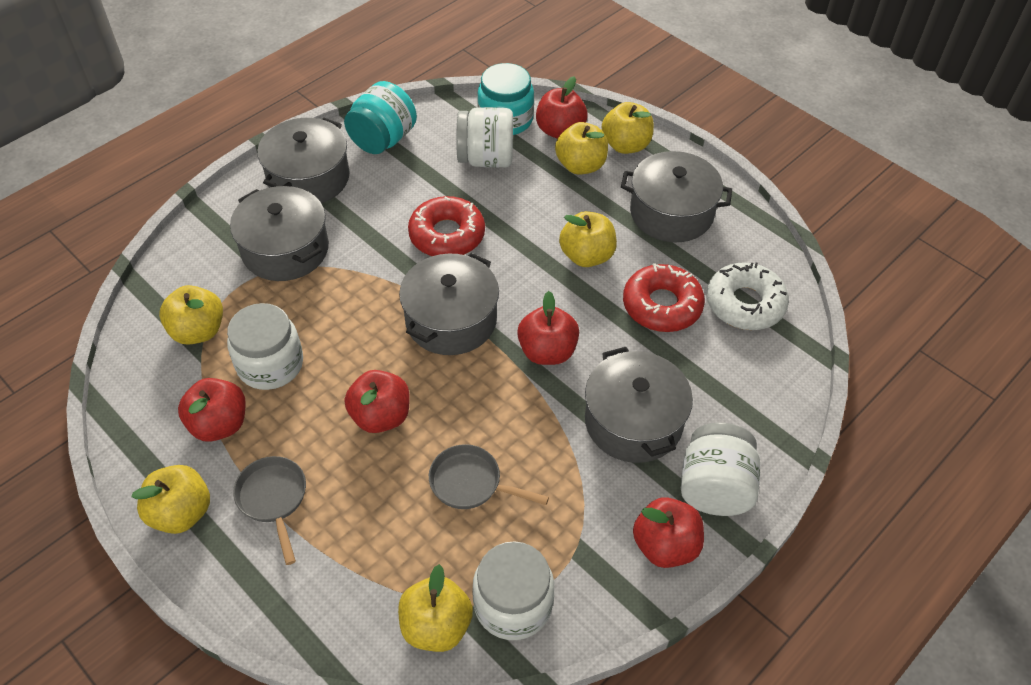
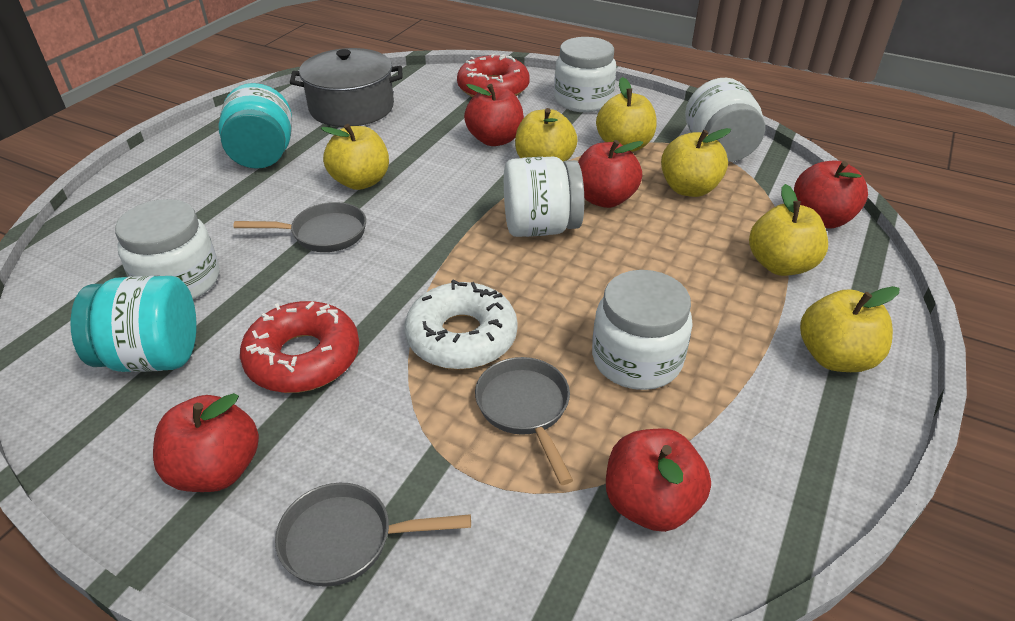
grey pan: [233,456,306,565] [429,444,549,509] = 2 -> [233,202,366,252] [275,483,471,587] [475,357,573,485] = 3
grey pot: [230,186,329,281] [257,118,350,203] [399,253,499,355] [585,347,693,463] [621,151,732,242] = 5 -> [290,48,402,127] = 1
white jar: [227,303,303,390] [456,107,513,168] [472,541,554,640] [681,423,760,516] = 4 -> [115,199,219,300] [504,157,584,237] [554,37,616,112] [592,270,693,390] [685,78,765,162] = 5

